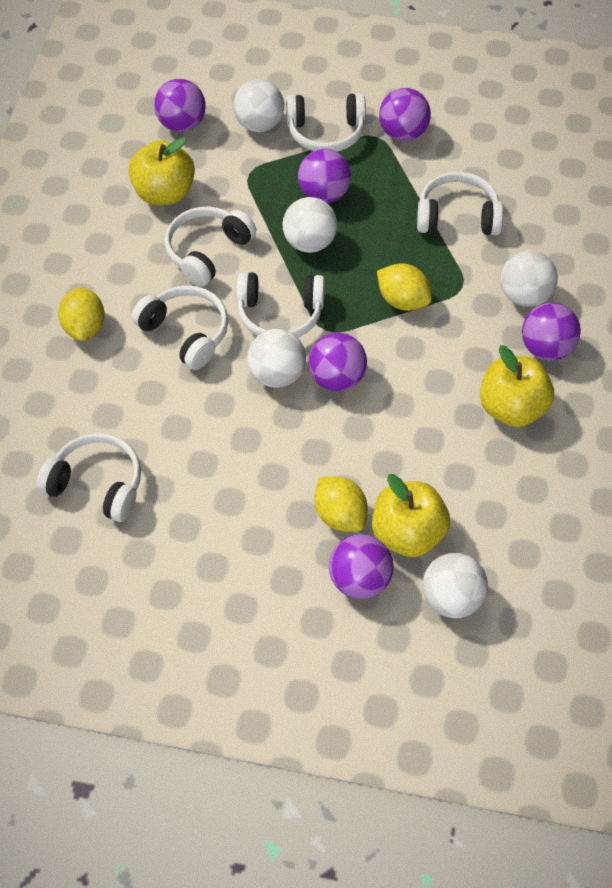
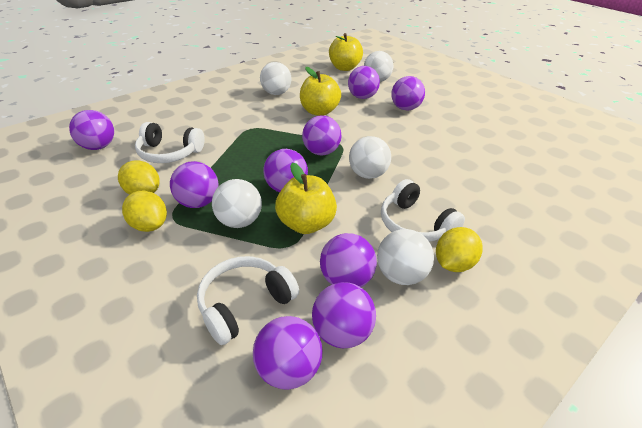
purple ball: [154,79,206,132] [298,149,351,203] [308,332,367,391] [329,534,393,599] [379,88,431,141] [522,303,581,361] = 6 -> [69,110,114,150] [170,161,218,208] [253,316,323,390] [263,149,308,192] [302,116,341,155] [312,282,376,348] [320,233,377,287] [348,66,380,99] [391,76,425,110] = 9
white headphones: [37,433,141,522] [131,285,228,370] [165,207,256,287] [236,272,325,338] [286,93,366,152] [417,172,503,235] = 6 -> [135,122,204,163] [197,256,299,345] [381,179,465,242] = 3

